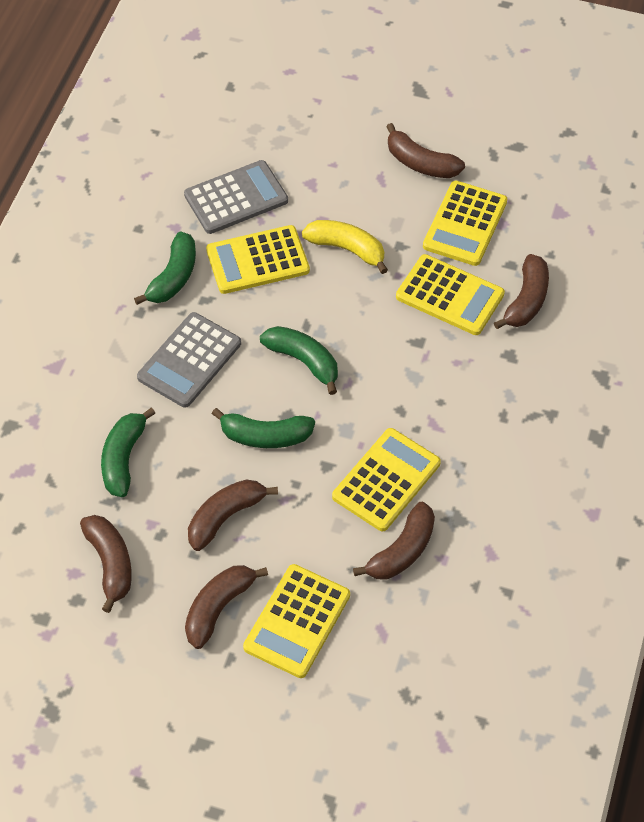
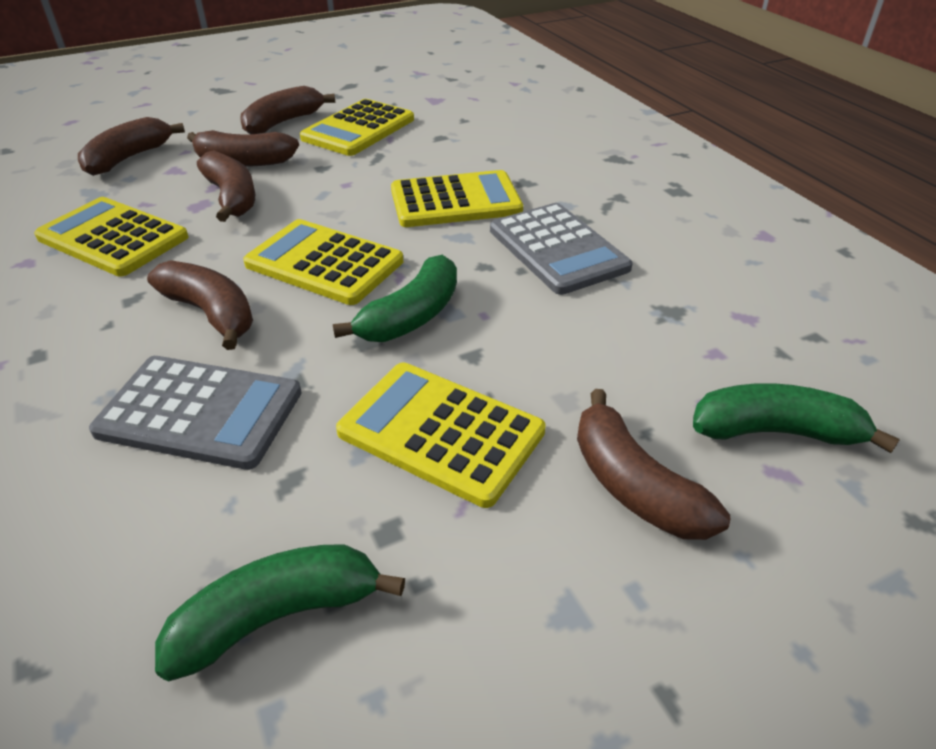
green banana: [101,408,156,497] [134,231,196,305] [212,408,315,448] [260,326,338,395] = 4 -> [155,544,405,681] [333,255,457,342] [693,383,900,453] = 3
yellow banana: [302,220,388,274] = 1 -> none = 0

